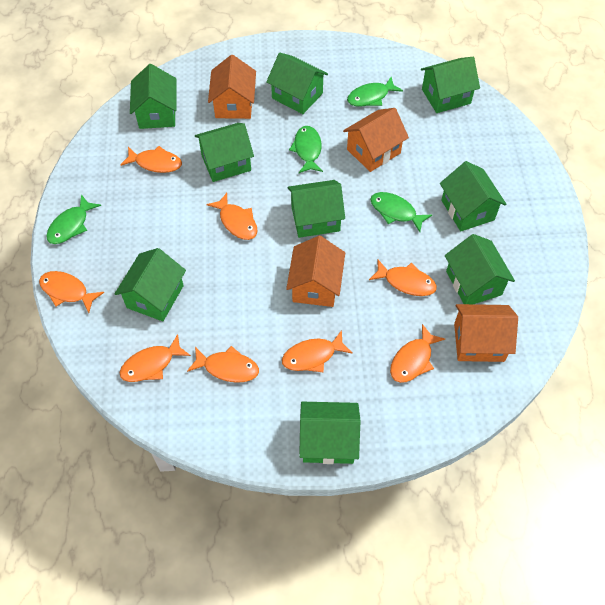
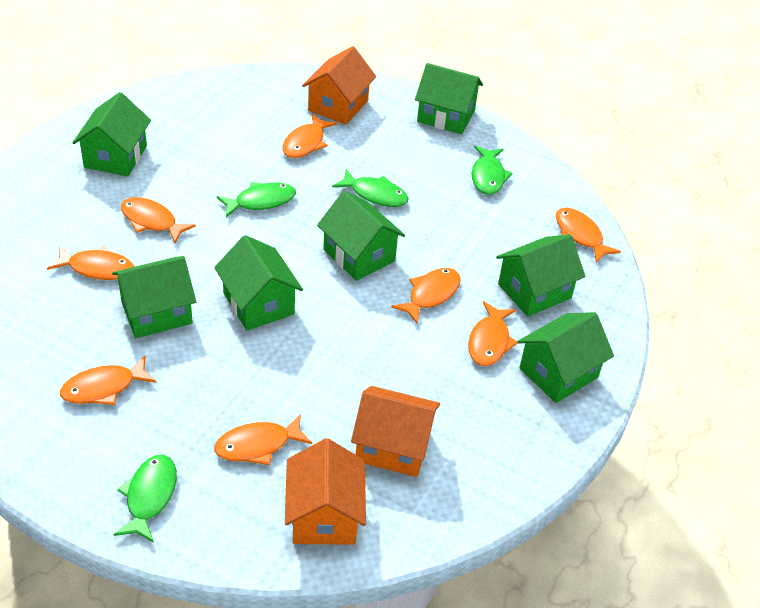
green house: [115,248,186,321] [130,64,177,129] [195,123,254,182] [266,53,328,114] [288,180,345,238] [299,402,360,464] [421,57,480,113] [440,161,507,232] [445,234,515,304] = 9 -> [73,92,151,177] [112,256,196,338] [214,235,303,331] [317,191,405,281] [415,63,483,134] [496,234,585,317] [518,312,614,403] = 7
orange house: [208,55,256,119] [286,236,345,307] [343,108,409,172] [454,304,518,362] = 4 -> [285,438,366,545] [302,46,376,125] [351,386,440,477] = 3

